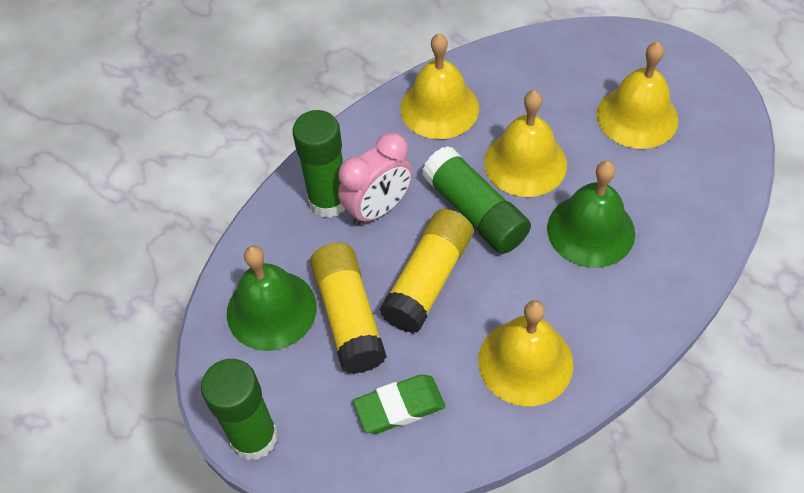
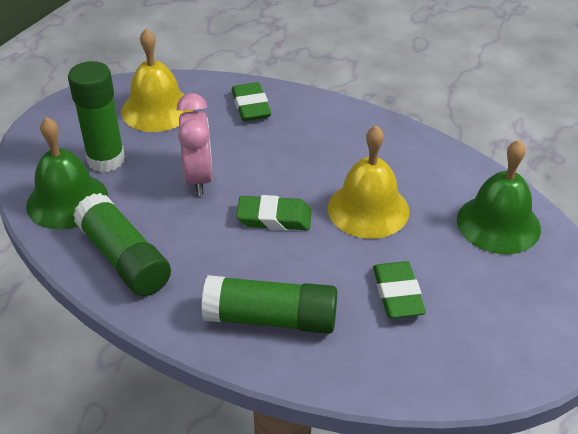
green eraser: [353,374,445,434] = 1 -> [231,82,271,121] [236,195,312,230] [373,261,426,318] = 3
yellow bell: [400,33,479,139] [478,300,573,406] [484,90,567,197] [597,42,678,149] = 4 -> [121,29,193,132] [328,125,410,239] = 2
yellow glue stick: [310,243,387,374] [379,209,473,333] = 2 -> none = 0

